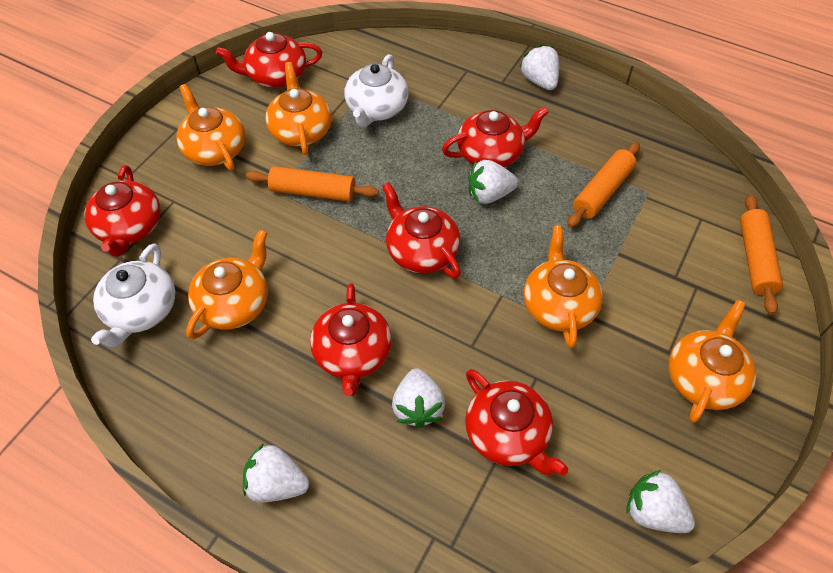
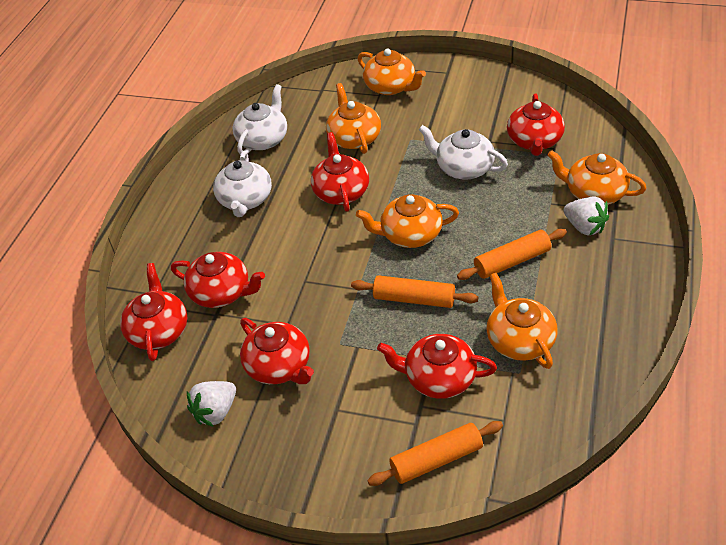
white strawberry: [243,443,309,502] [392,368,446,428] [468,160,518,204] [520,45,559,90] [626,470,695,533] = 5 -> [187,381,236,427] [564,197,609,235] = 2
white teapot: [91,244,175,347] [344,54,408,127] = 2 -> [213,151,272,217] [233,84,287,155] [419,125,508,180] = 3

